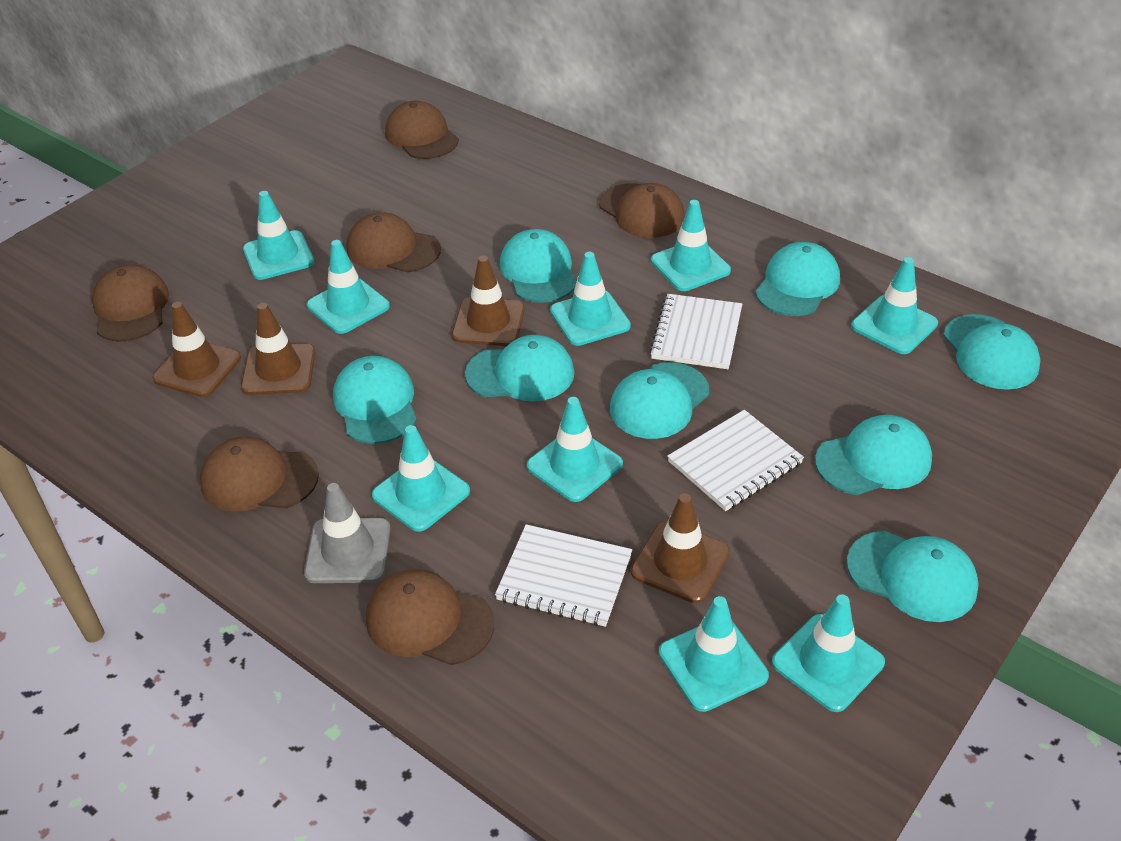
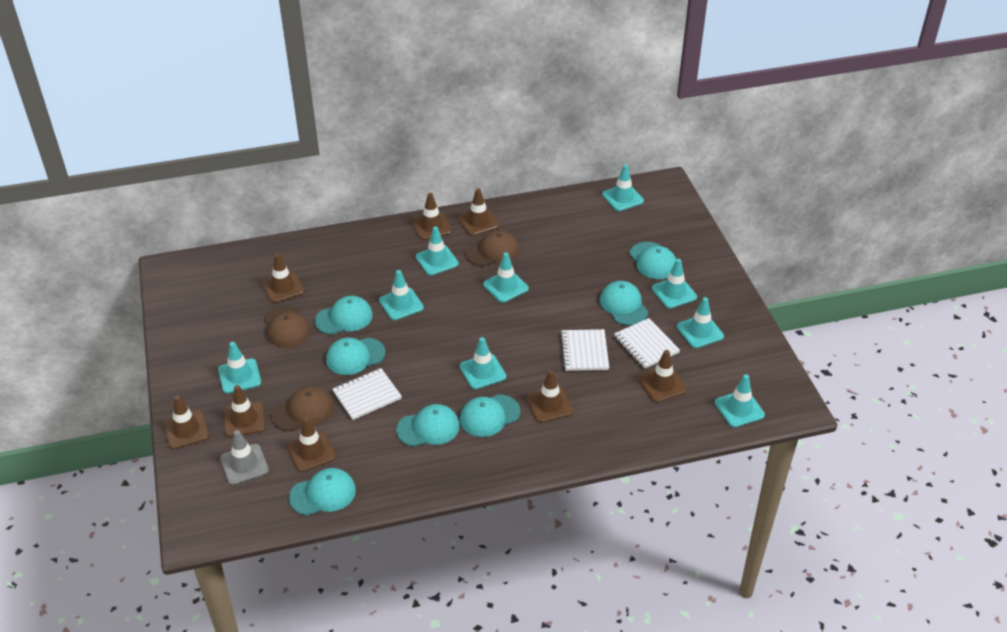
brown cap: [92,265,169,342] [200,437,319,512] [347,212,441,273] [366,569,494,665] [385,101,459,159] [599,183,685,238] = 6 -> [264,306,311,348] [271,386,334,431] [465,230,519,266] = 3
brown traffic cone: [153,302,241,397] [241,303,316,395] [452,256,525,346] [631,493,730,603] = 4 -> [163,395,209,449] [223,385,265,437] [261,253,305,303] [287,417,336,472] [412,193,452,240] [458,188,500,236] [526,370,574,423] [638,350,687,402] = 8
turquoise cap: [333,356,417,444] [465,335,575,402] [500,229,577,303] [610,362,709,439] [755,242,840,316] [815,415,932,495] [847,531,979,622] [943,314,1041,390] = 8 -> [289,468,356,516] [315,296,373,335] [326,337,385,375] [396,404,460,447] [460,394,520,437] [600,281,648,325] [630,242,676,279] = 7

